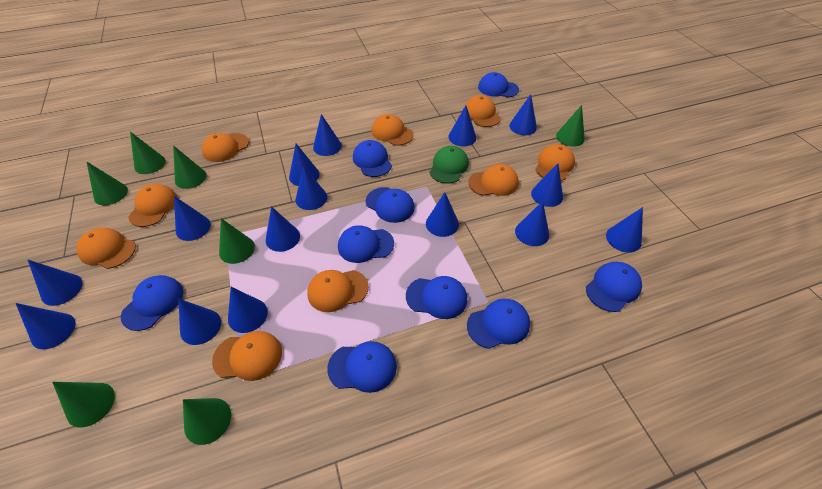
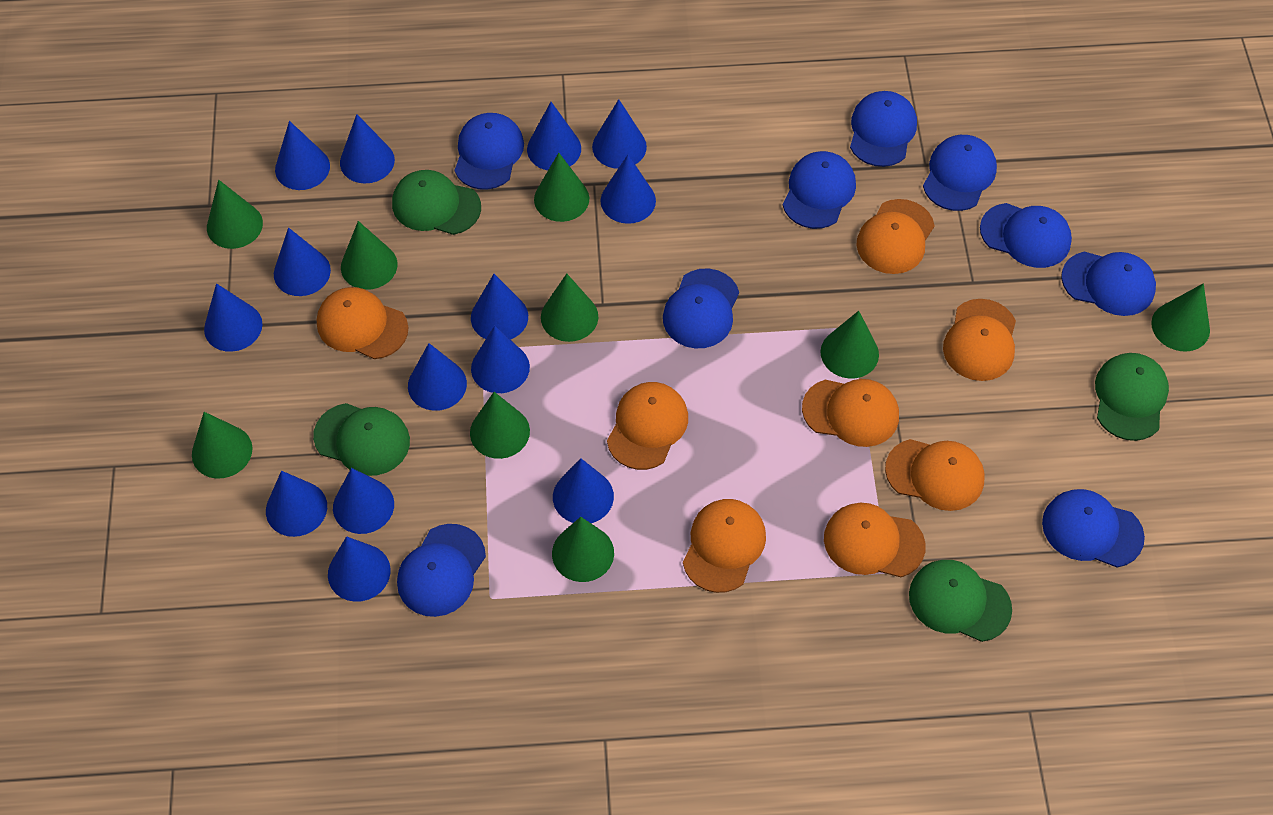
blue cone: [15,303,76,349] [28,260,83,306] [174,196,211,241] [178,299,221,345] [228,287,268,333] [266,206,300,252] [289,144,320,186] [296,166,327,210] [313,114,342,156] [426,192,459,237] [448,105,476,146] [509,94,537,135] [515,201,549,246] [531,163,563,207] [606,207,643,253] = 15 -> [204,283,262,352] [266,471,327,537] [274,227,331,296] [275,121,330,190] [328,536,391,602] [333,468,394,534] [340,114,395,183] [408,343,467,411] [471,274,528,340] [471,326,530,393] [527,102,581,170] [553,458,614,523] [592,99,647,169] [600,155,656,224] = 14
green cap: [429,146,469,183] = 1 -> [313,403,410,476] [392,170,481,235] [909,560,1012,642] [1095,353,1169,441] = 4
green cone: [52,382,115,428] [86,161,128,205] [130,132,166,174] [173,145,207,189] [183,398,231,445] [219,218,255,264] [556,105,585,147] = 7 -> [192,412,252,479] [207,180,263,249] [341,221,398,290] [470,392,530,459] [534,153,589,222] [541,273,598,342] [552,517,614,582] [820,311,879,379] [1151,283,1210,352] = 9
orange cap: [76,228,136,269] [128,184,177,227] [202,133,249,162] [212,331,282,381] [307,270,369,312] [372,114,414,146] [465,95,501,127] [468,164,519,196] [535,144,575,181] = 9 -> [317,287,409,359] [607,382,688,470] [683,499,766,593] [802,379,899,447] [824,503,926,577] [856,199,934,274] [885,439,985,511] [943,299,1016,381] = 8

